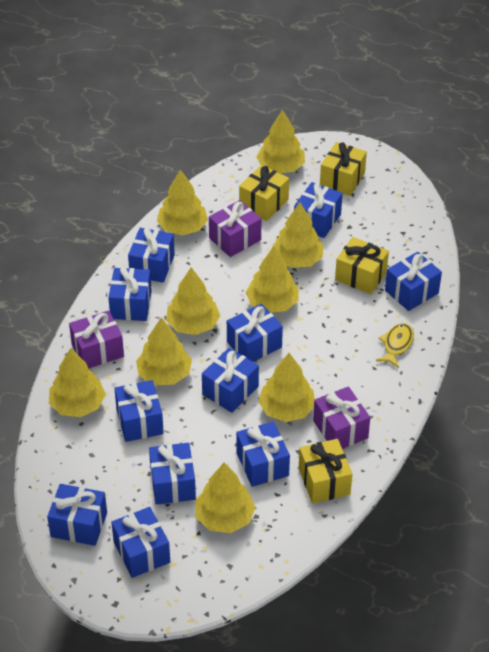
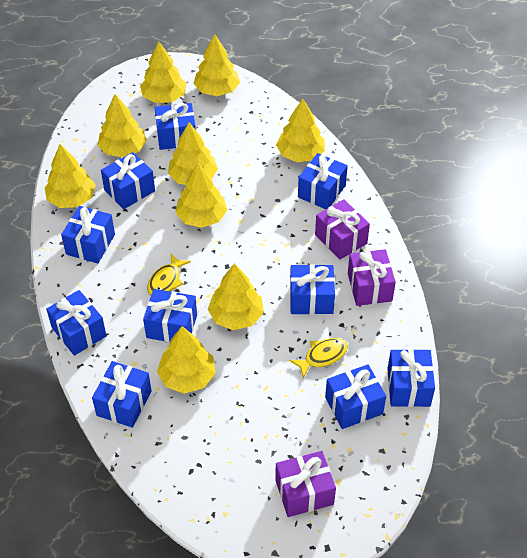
blue gift: [47,484,107,546] [108,267,152,321] [111,507,170,578] [114,380,164,442] [128,228,175,283] [149,443,196,505] [202,348,259,413] [227,304,283,362] [236,421,290,487] [294,182,343,238] [385,252,442,311] = 11 -> [46,290,106,356] [61,206,115,264] [92,361,152,428] [101,152,155,209] [143,289,197,342] [155,103,196,150] [290,264,335,314] [298,153,348,209] [325,364,386,429] [387,349,435,407] = 10
yellow fish: [376,323,414,368] = 1 -> [147,253,191,295] [289,338,347,379] = 2
yellow gift: [239,165,289,221] [299,439,352,503] [320,142,367,196] [335,237,389,294] = 4 -> none = 0

